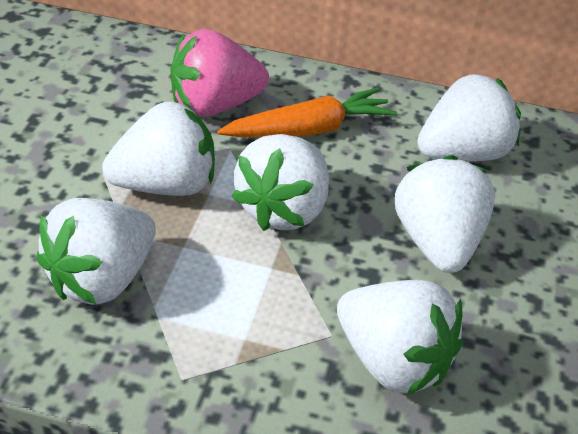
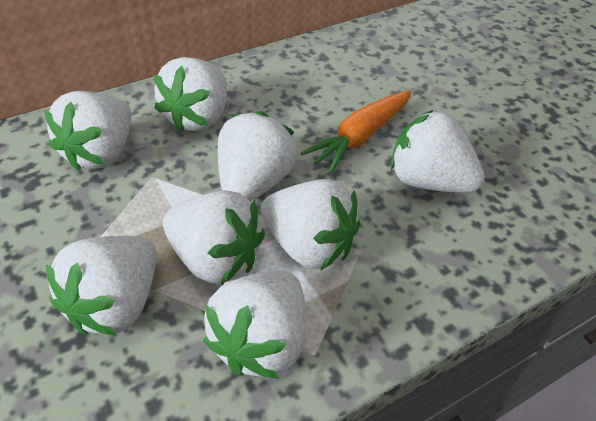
pink strawberry: [170,29,269,117] = 1 -> none = 0
white strawberry: [36,198,156,305] [102,102,215,196] [231,134,329,231] [337,280,463,396] [395,155,495,273] [417,74,521,161] = 6 -> [44,91,131,171] [46,236,157,336] [154,57,227,132] [163,190,265,285] [203,271,306,379] [218,111,297,201] [260,179,360,271] [390,110,485,193] = 8

